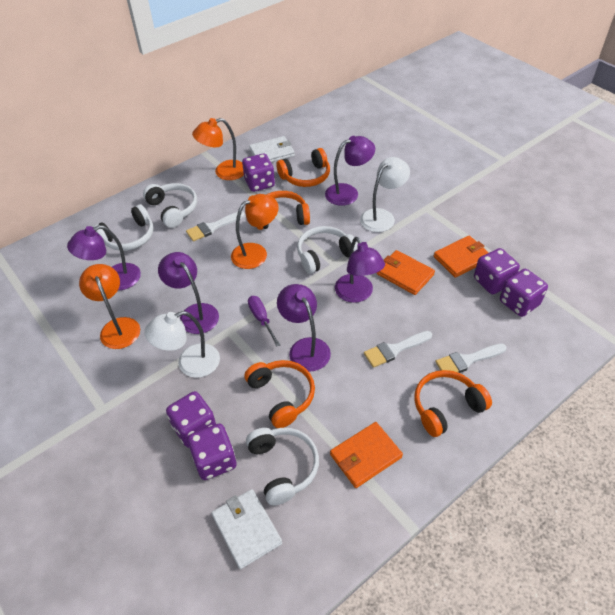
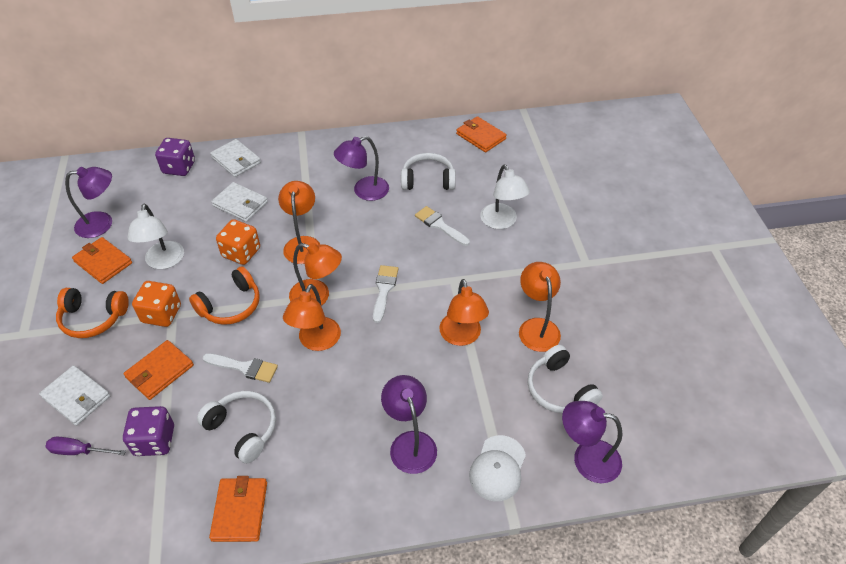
orange dice: none = 0 -> [132,281,181,327] [216,219,260,265] = 2
orange headphones: [244,360,315,428] [257,191,310,230] [276,148,330,187] [414,370,492,437] = 4 -> [56,288,129,338] [189,266,260,325] = 2
orange lamp: [79,264,140,349] [192,118,244,180] [231,194,279,269] = 3 -> [278,181,321,264] [283,284,341,351] [289,243,342,306] [439,279,489,346] [519,262,561,352] = 5
orange wallet: [330,422,403,488] [377,250,435,295] [434,236,489,278] = 3 -> [72,237,132,284] [123,340,194,400] [209,476,267,542] [456,116,507,152] = 4
purple dice: [166,391,216,448] [187,423,237,480] [242,154,275,192] [474,248,520,294] [500,269,548,317] = 5 -> [123,406,174,456] [155,138,195,176] = 2
purple lamp: [67,225,141,290] [158,252,219,334] [277,284,331,372] [325,136,375,206] [335,237,385,303] = 5 -> [65,167,112,238] [334,136,389,201] [381,375,437,474] [562,401,623,483] = 4
white cap: none = 0 -> [469,435,526,501] = 1
white headphones: [93,204,153,251] [143,183,197,228] [246,428,319,505] [297,226,358,274] = 4 -> [197,391,276,464] [401,153,456,190] [528,345,603,413] = 3
white wallet: [211,489,282,569] [249,136,295,162] = 2 -> [39,365,110,426] [210,139,261,177] [211,182,268,222] = 3

